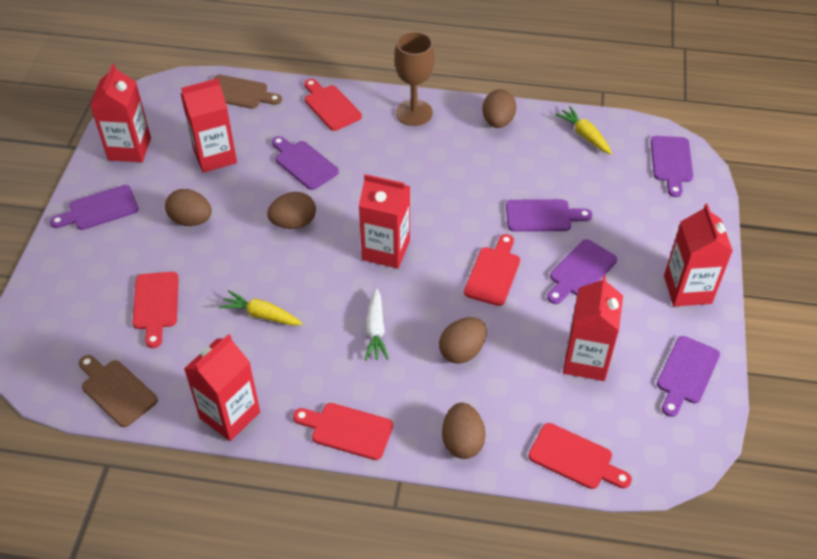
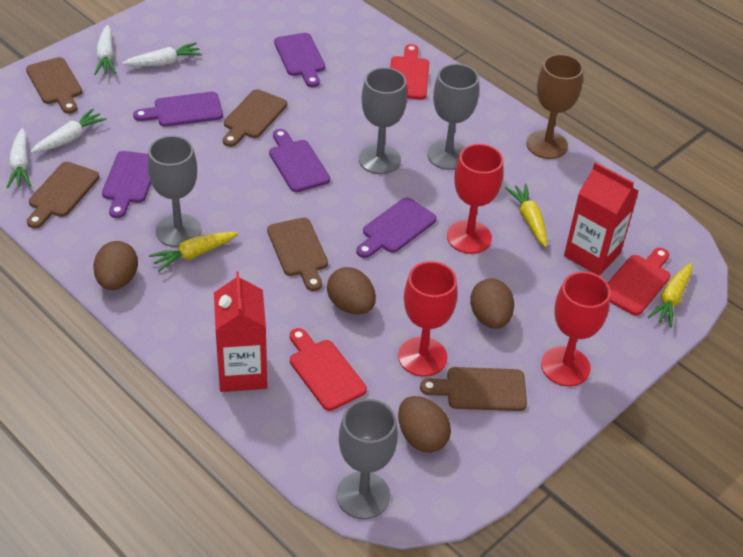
brown cutting board: [79,355,158,427] [213,75,282,109] = 2 -> [26,57,82,114] [27,162,99,228] [223,89,287,147] [267,218,328,291] [420,367,527,411] = 5
brown egg: [165,189,212,226] [267,192,316,229] [439,317,486,364] [442,403,486,459] [482,89,516,128] = 5 -> [93,241,138,290] [327,267,376,315] [398,396,451,453] [470,278,514,329] = 4
grey goblet: none = 0 -> [148,136,201,247] [336,399,398,519] [359,67,407,174] [427,64,479,170] = 4
purple cutting board: [50,185,139,230] [272,136,339,190] [506,199,592,232] [547,239,617,304] [651,136,693,197] [657,336,720,417] = 6 -> [102,151,151,218] [133,92,223,127] [269,129,330,192] [274,33,325,87] [356,197,437,258] = 5
red carton: [90,64,151,162] [181,78,237,173] [184,334,260,441] [359,174,410,269] [563,275,623,381] [664,204,733,306] = 6 -> [214,271,267,392] [564,162,639,276] = 2
red cutting board: [133,272,179,348] [293,403,393,460] [304,79,362,131] [464,234,520,306] [528,423,632,489] = 5 -> [290,328,367,411] [390,44,429,100] [608,248,670,316] = 3
red goblet: none = 0 -> [398,261,457,377] [447,144,503,254] [541,271,611,386] = 3
white carrot: [365,288,389,361] = 1 -> [6,128,31,188] [30,109,107,153] [95,25,116,75] [122,42,202,66] = 4
yellow carrot: [219,290,302,326] [555,106,612,154] = 2 -> [149,232,239,272] [505,184,547,247] [648,263,692,327] = 3

